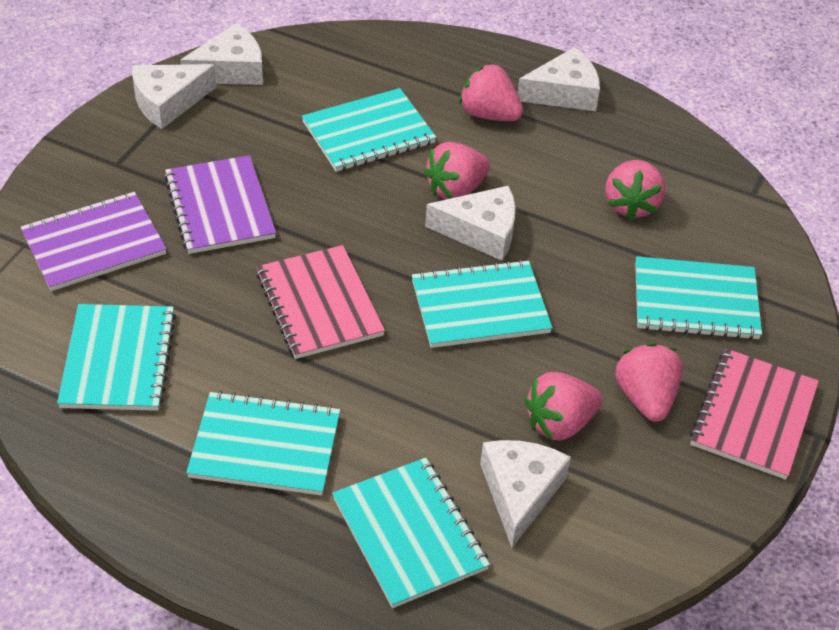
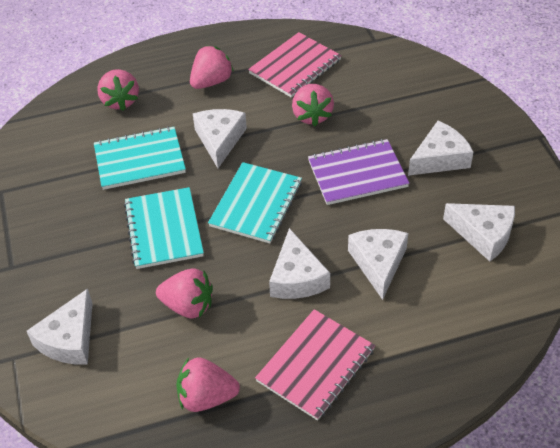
purple notebook: [21,192,167,291] [164,155,276,254] = 2 -> [308,139,409,205] = 1
turquoise notebook: [57,304,176,411] [186,391,340,496] [302,88,436,172] [332,458,490,608] [412,260,553,348] [635,256,762,340] = 6 -> [94,126,186,190] [124,187,204,269] [208,162,302,243] = 3
white cheese: [132,64,216,129] [180,23,263,85] [425,186,515,261] [480,440,571,548] [517,47,600,111] = 5 -> [27,289,93,364] [193,109,247,168] [269,228,330,299] [348,229,408,300] [408,121,473,176] [443,203,515,261] = 6

